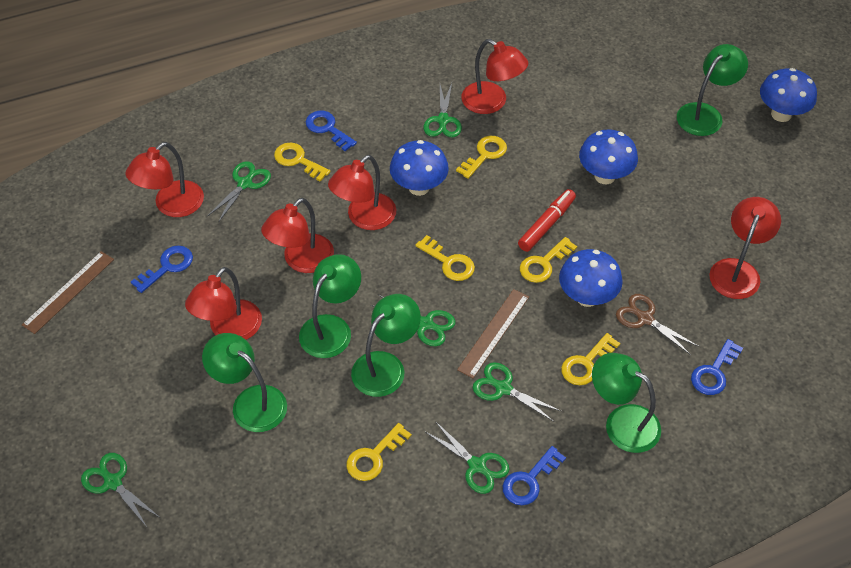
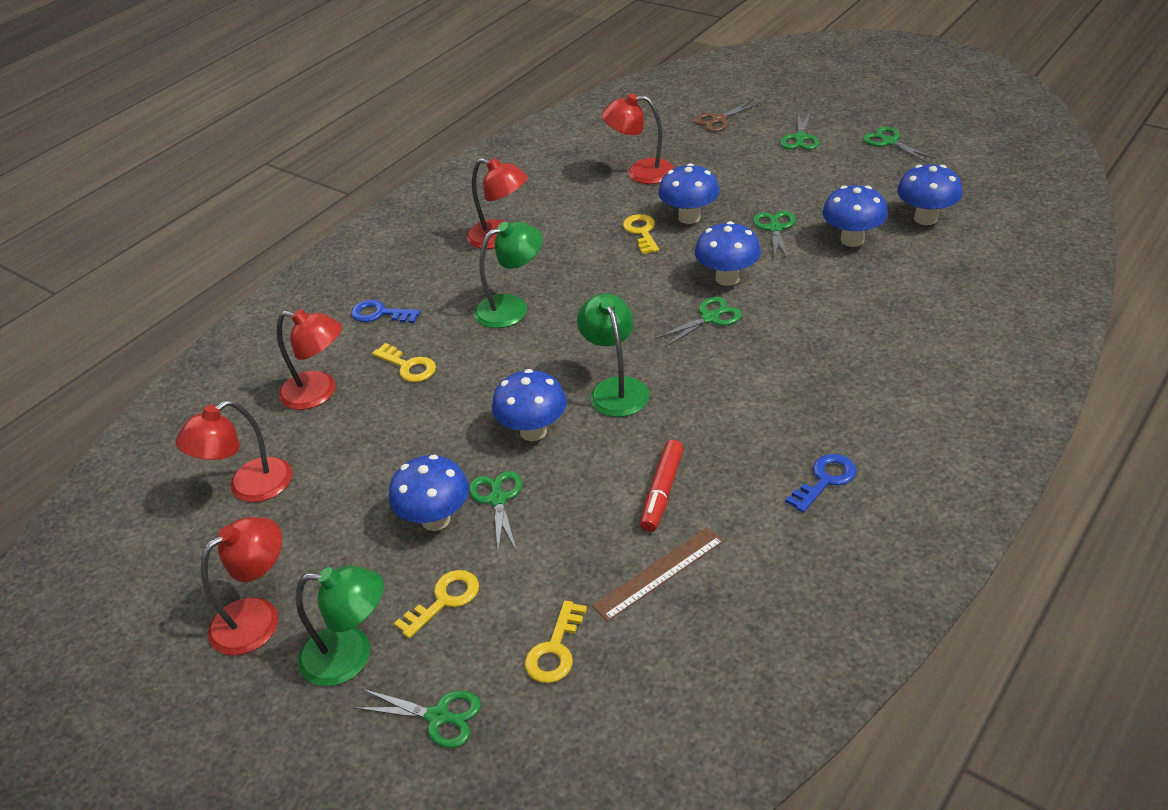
blue key: [131,246,193,293] [306,111,357,151] [503,446,566,505] [691,339,743,395] = 4 -> [351,300,421,323] [785,454,856,513] = 2
blue mushroom: [390,140,449,196] [559,249,623,307] [579,129,638,184] [760,68,817,122] = 4 -> [389,455,469,531] [492,369,567,441] [658,163,720,224] [695,221,761,286] [822,185,888,247] [897,164,963,225] = 6
brown ruler: [22,251,114,334] [457,289,529,378] = 2 -> [592,527,724,622] = 1
green lamp: [202,333,287,432] [299,254,361,358] [351,294,421,397] [592,353,661,453] [677,44,748,136] = 5 -> [296,566,384,686] [474,222,543,328] [577,293,649,417] = 3
red lamp: [125,142,204,217] [185,267,262,340] [261,198,334,273] [328,155,396,230] [461,39,528,114] [709,197,781,299] = 6 -> [175,400,292,502] [201,517,282,656] [277,309,342,410] [466,158,528,249] [601,93,674,184] = 5
yellow key: [274,142,331,182] [347,423,412,481] [416,235,475,281] [456,136,507,179] [520,237,577,283] [561,333,620,385] = 6 -> [372,343,436,382] [394,570,479,639] [525,600,587,683] [623,214,659,254] = 4

